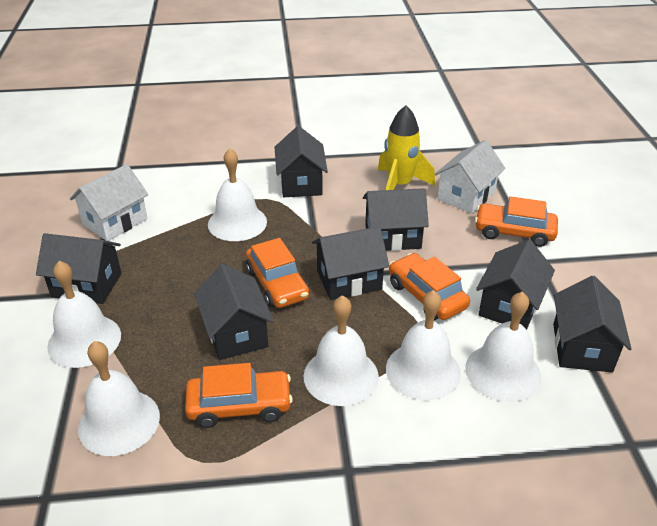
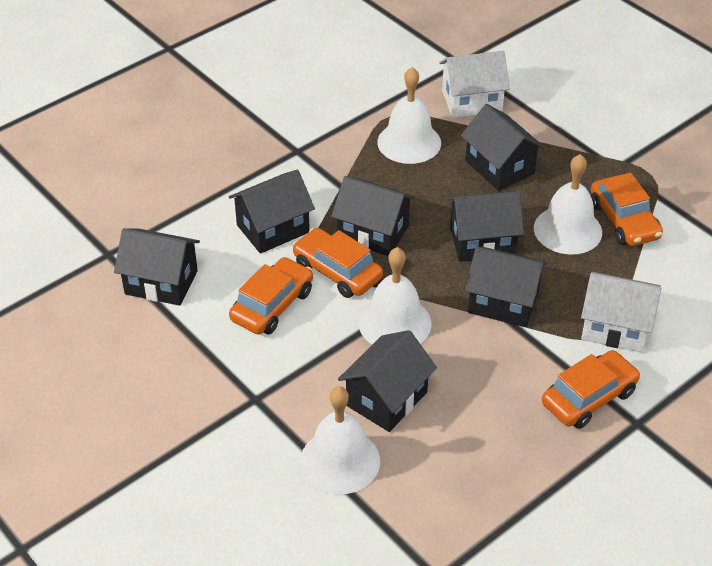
white bell: [47,261,121,368] [78,341,160,456] [208,148,267,241] [304,295,379,406] [386,290,461,400] [465,292,541,402] = 6 -> [300,386,380,494] [359,247,432,344] [377,67,441,164] [534,154,602,255] = 4
yellow rocket: [378,105,435,190] = 1 -> none = 0

